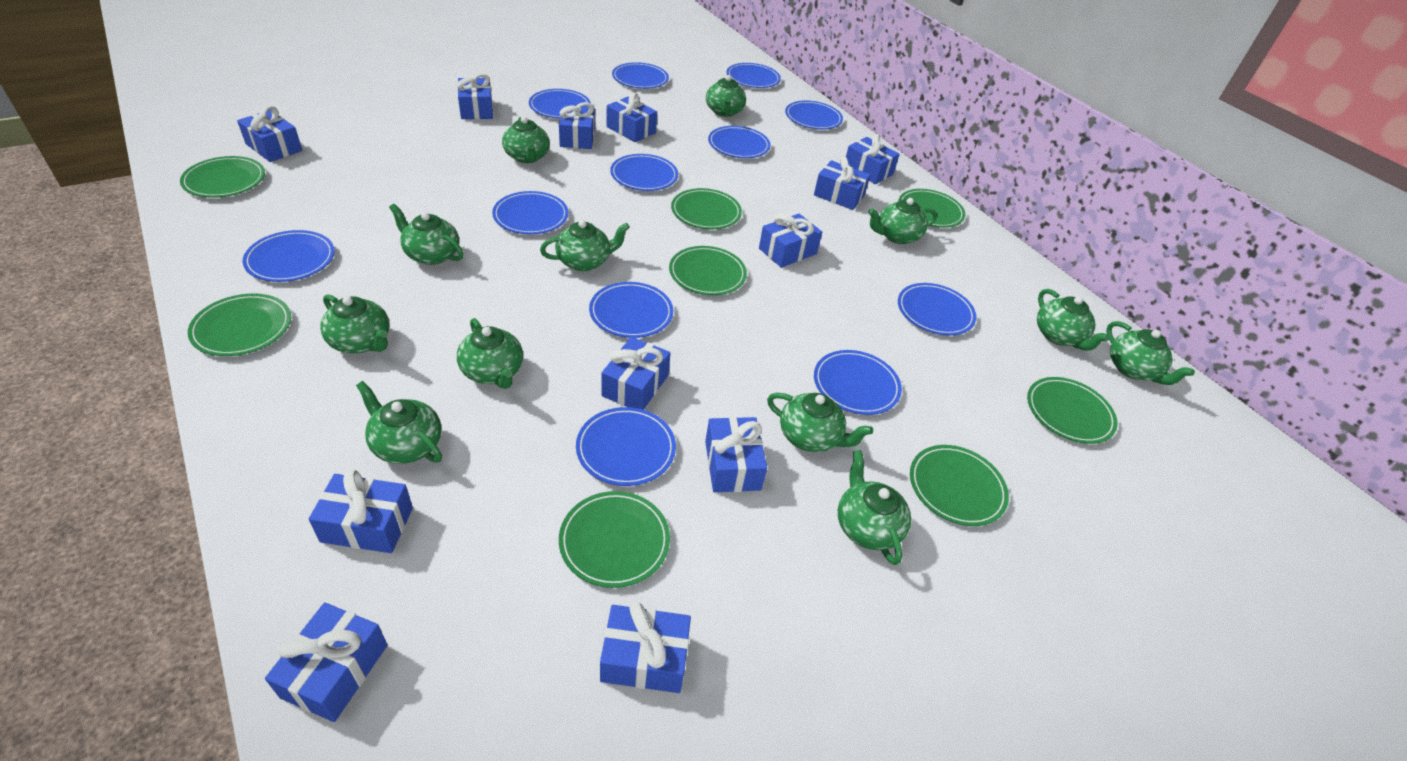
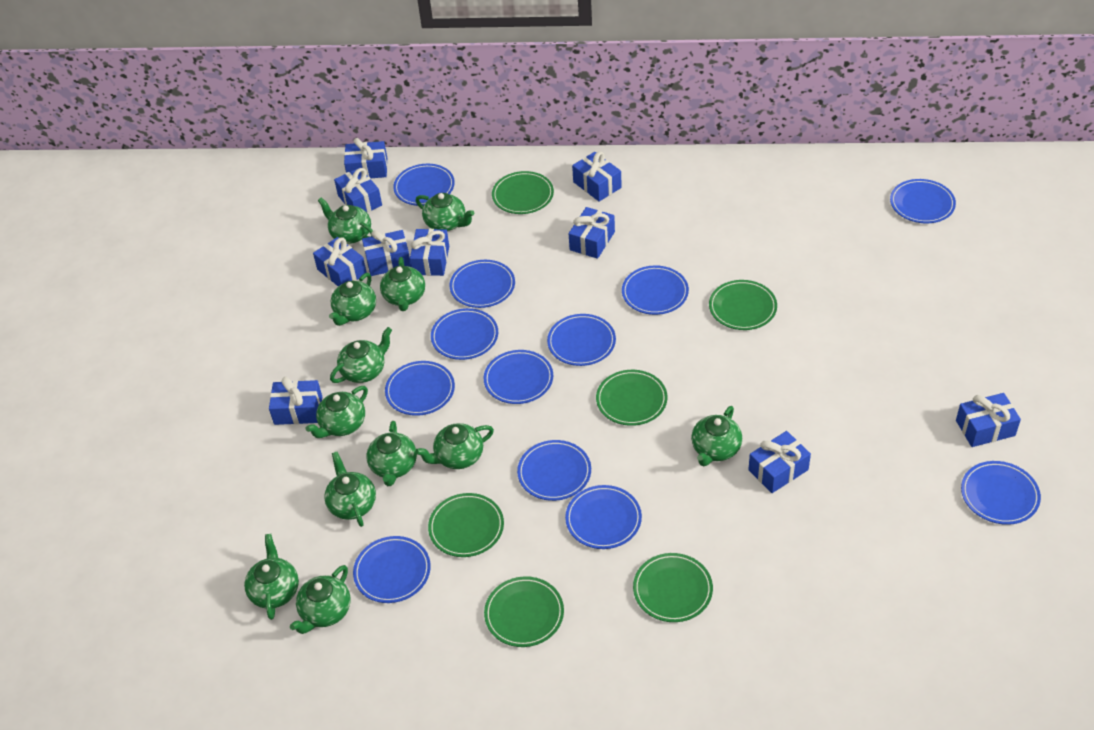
blue gift: [237,106,302,162] [265,602,387,722] [309,469,413,553] [457,73,493,119] [559,102,595,149] [600,602,691,693] [601,337,670,410] [607,93,657,142] [705,417,767,492] [759,213,822,268] [814,157,871,210] [846,134,900,184] = 12 -> [269,377,322,425] [313,237,367,286] [334,167,382,213] [344,138,388,178] [362,230,411,276] [410,229,449,276] [569,207,615,259] [572,152,622,202] [748,431,811,493] [956,393,1021,447] = 10
green plate: [180,156,265,198] [188,293,291,356] [559,491,670,588] [669,246,747,295] [671,188,742,229] [898,189,965,228] [910,445,1009,526] [1027,377,1118,444] = 8 -> [428,493,504,557] [484,576,564,647] [492,171,554,214] [596,370,668,426] [633,553,713,622] [709,280,777,330] = 6

